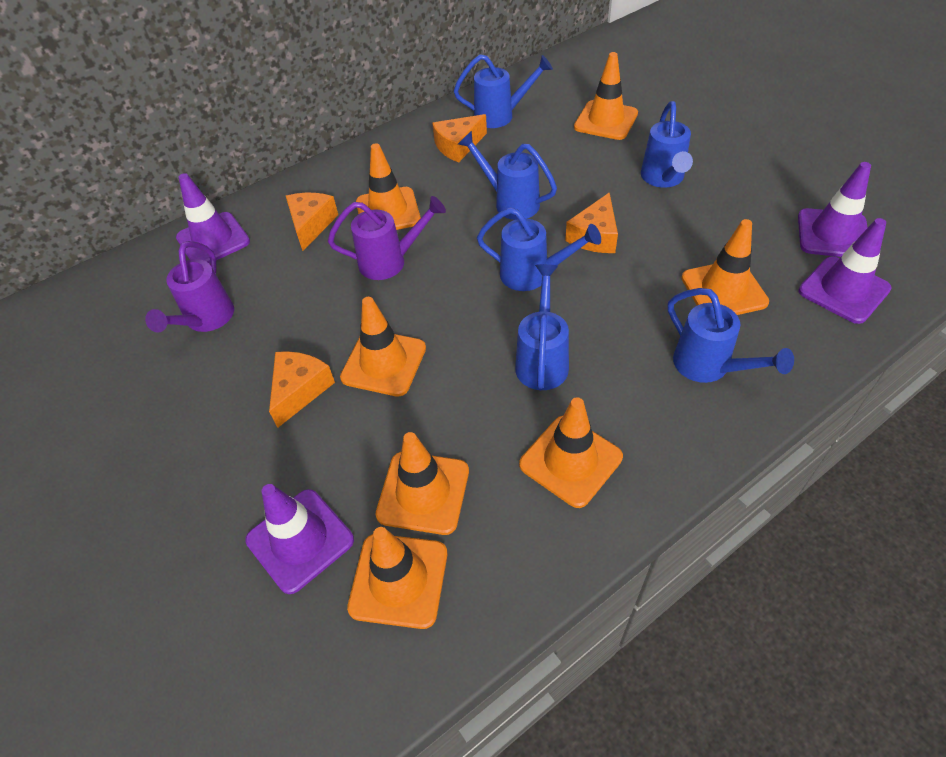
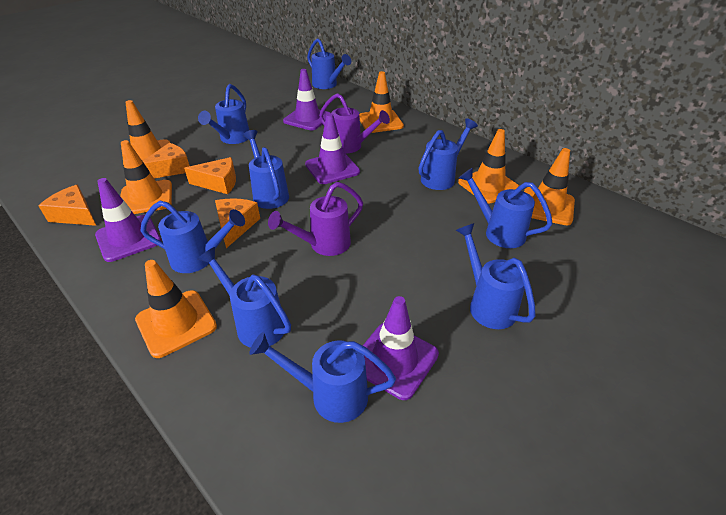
blue watering can: [454,54,553,128] [458,131,557,220] [477,207,601,291] [515,264,569,390] [641,101,693,188] [668,288,794,383] = 6 -> [140,201,245,273] [197,247,291,348] [198,84,249,144] [243,130,289,209] [249,332,396,423] [307,38,351,89] [419,118,478,190] [456,223,536,329] [459,168,553,248] = 9
orange traffic cone: [340,297,426,397] [347,527,447,629] [356,143,421,230] [376,432,469,535] [519,397,623,508] [574,52,638,140] [682,219,769,315] = 7 -> [120,140,172,214] [126,100,170,161] [135,260,217,358] [359,71,404,133] [458,129,519,204] [524,148,575,225] = 6

